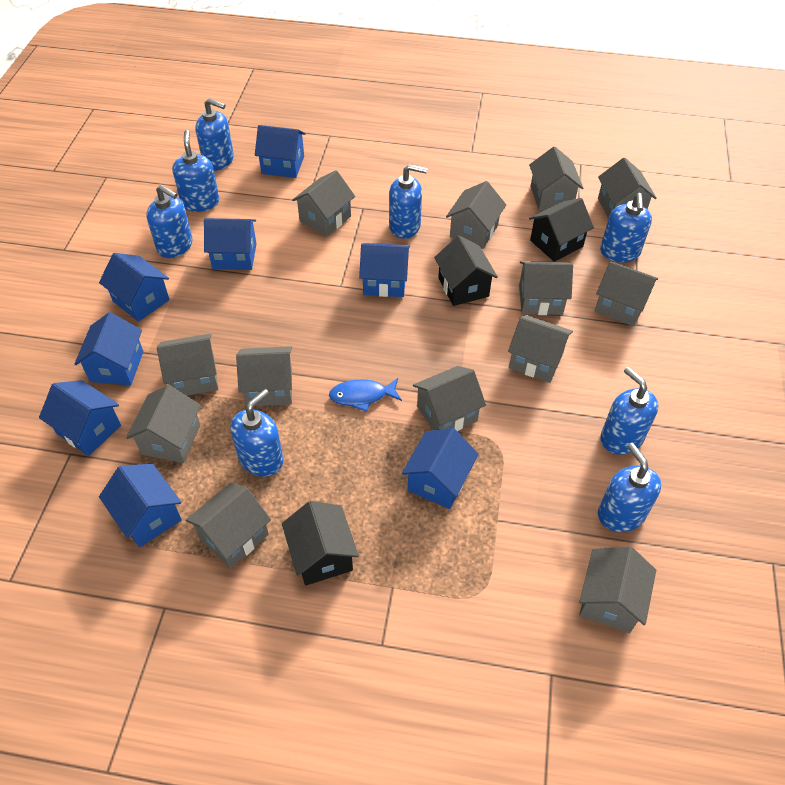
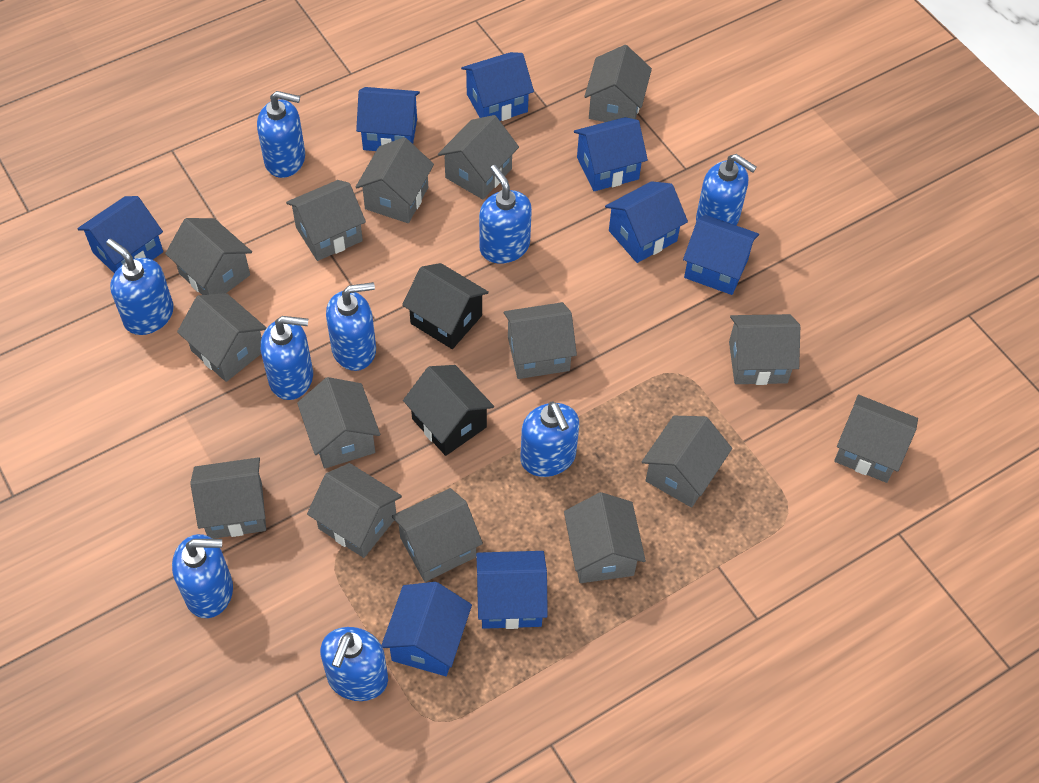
black house: [282,501,359,586] [434,235,498,306] [529,198,594,262] = 3 -> [402,263,489,349] [403,365,494,456] = 2
blue fish: [329,378,402,412] = 1 -> none = 0
blue soap dispenser: [146,185,192,258] [172,130,219,212] [195,98,234,171] [230,389,283,477] [389,164,428,239] [598,443,661,532] [600,193,652,263] [600,367,658,455] = 8 -> [106,239,174,335] [172,534,233,618] [257,91,305,178] [261,316,313,400] [320,627,388,701] [326,282,376,371] [479,165,532,264] [520,402,579,477] [696,154,757,225] = 9
grey house: [126,385,201,463] [157,334,218,396] [186,483,271,569] [236,346,292,406] [292,170,355,237] [413,366,486,431] [446,181,506,249] [508,315,573,383] [519,261,573,315] [529,147,583,211] [579,546,656,633] [595,261,658,326] [598,158,657,218] = 13 -> [165,218,252,295] [177,293,267,382] [190,457,266,539] [286,180,366,261] [297,377,380,469] [307,463,402,558] [356,137,434,223] [392,488,483,582] [438,115,519,199] [504,302,577,379] [564,492,646,583] [584,45,652,122] [642,416,732,508] [729,314,800,385] [834,395,918,483] = 15

